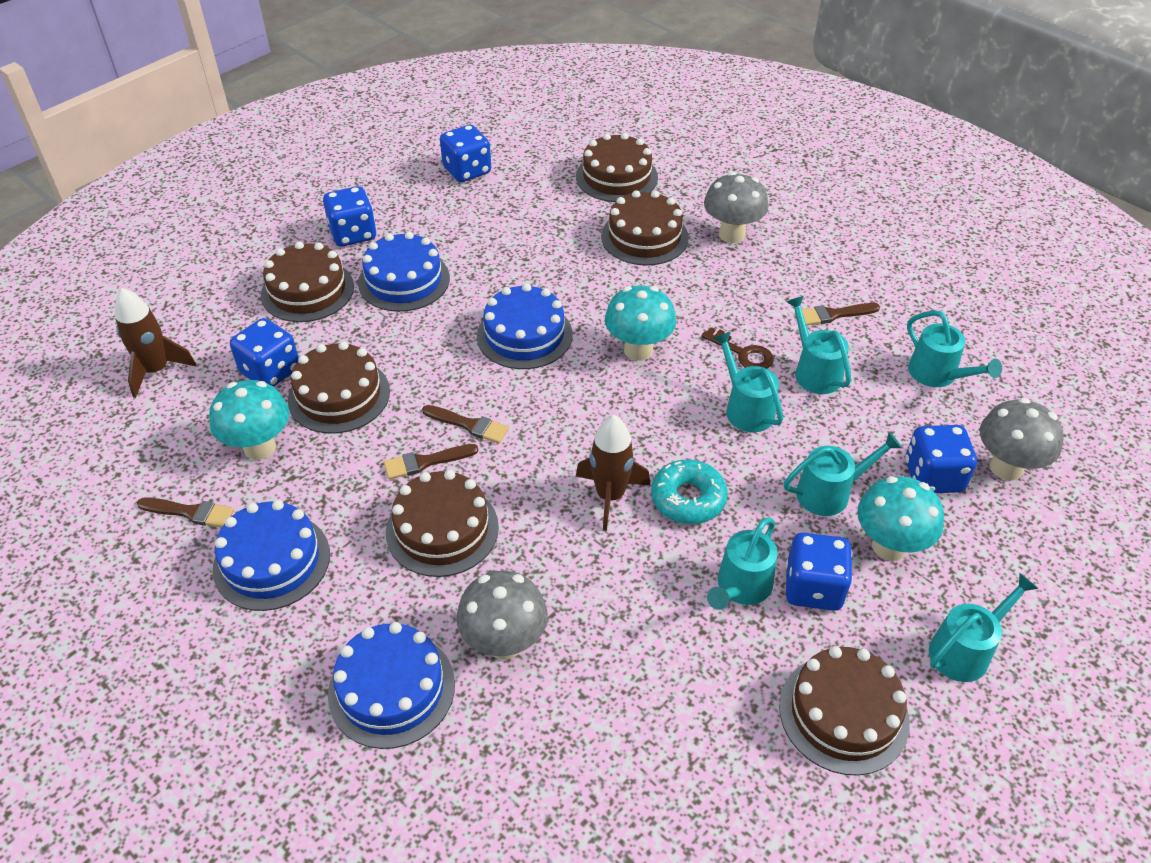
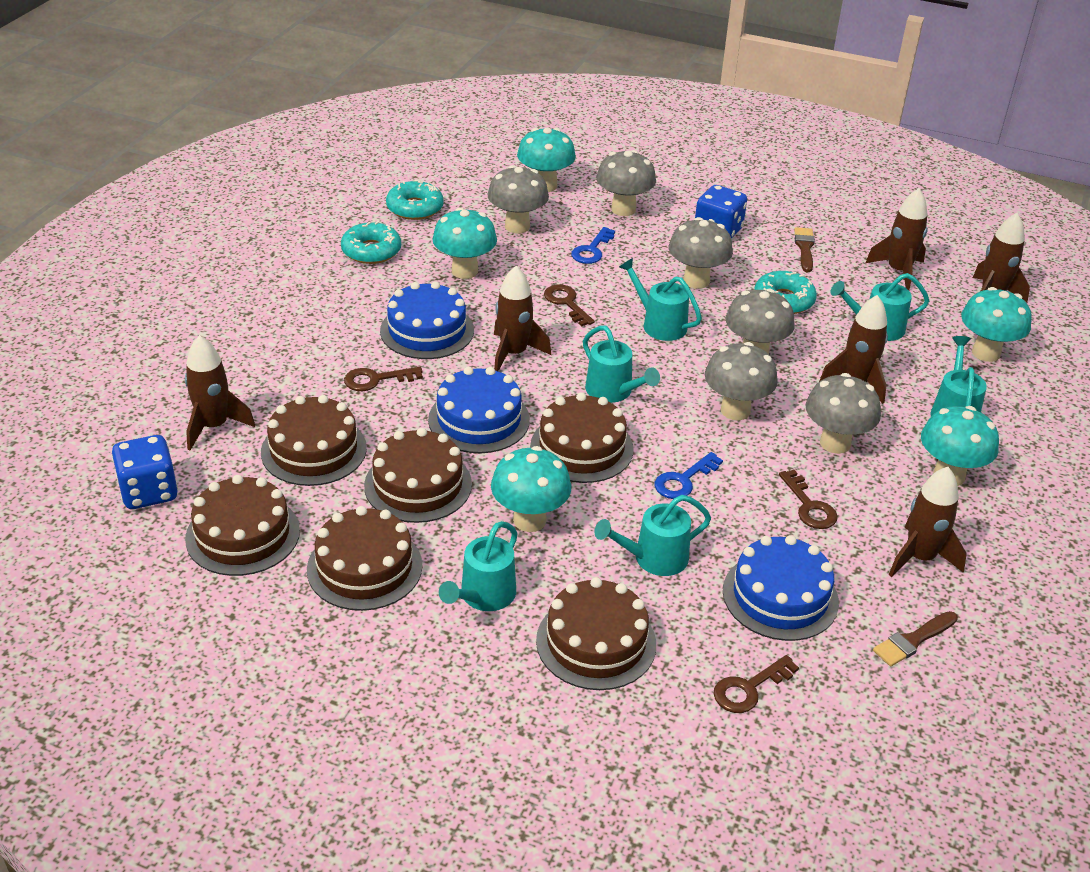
blue cake: [213,500,330,611] [328,622,455,749] [358,232,450,312] [477,283,572,369] = 4 -> [380,281,474,359] [428,367,530,453] [723,535,839,641] = 3
blue dice: [230,318,299,387] [323,186,377,246] [440,125,491,182] [786,532,853,611] [905,425,977,493] = 5 -> [111,435,178,509] [695,185,747,239] = 2
blue key: none = 0 -> [571,227,615,264] [655,452,723,499] = 2
brown brush: [137,497,234,528] [384,444,478,479] [422,405,509,443] [802,303,880,326] = 4 -> [794,227,815,272] [873,611,958,666] = 2
brown key: [701,327,774,369] = 1 -> [344,367,423,391] [544,285,595,327] [713,655,799,713] [779,470,838,529] = 4
brown rocket: [115,288,196,398] [576,415,650,531] = 2 -> [185,335,255,450] [494,266,551,371] [819,295,888,404] [866,188,928,290] [889,467,967,577] [973,213,1030,303] = 6
grey mushroom: [457,571,548,660] [704,172,768,243] [980,398,1063,481] = 3 -> [488,165,549,233] [596,150,656,216] [669,217,733,289] [705,342,778,420] [725,289,795,354] [806,373,881,454] = 6
turquoise donut: [651,459,728,524] = 1 -> [341,221,401,264] [386,180,444,220] [754,271,817,314] = 3
turquoise mushroom: [209,380,289,460] [605,286,676,361] [857,476,944,561] = 3 -> [433,207,497,279] [491,446,571,532] [517,128,576,192] [921,406,999,486] [961,287,1032,362] = 5

